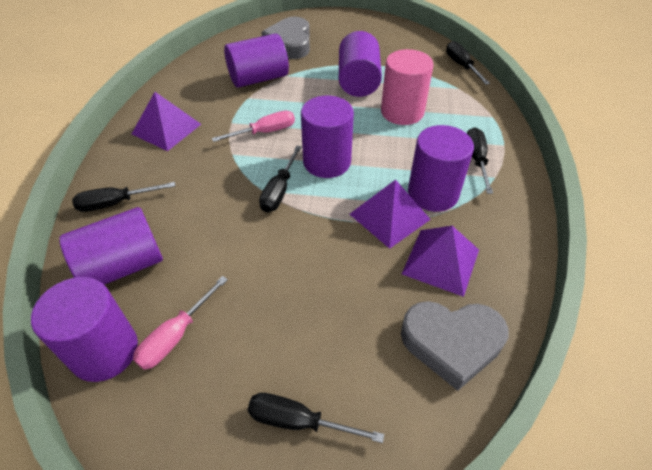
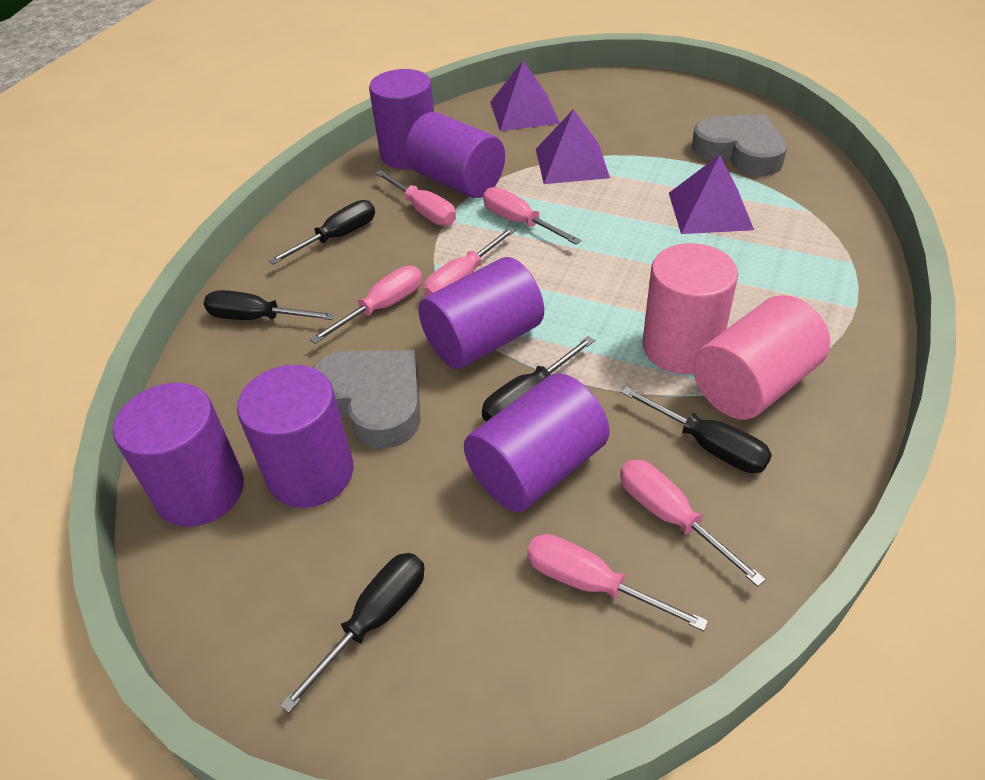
pink cylinder: [381,49,433,125] = 1 -> [642,243,738,374] [693,295,830,420] = 2
pink screwdriver: [133,276,228,370] [212,111,295,142] = 2 -> [310,266,422,344] [375,170,456,226] [423,227,516,297] [483,187,581,244] [527,534,708,631] [620,460,766,587] = 6

